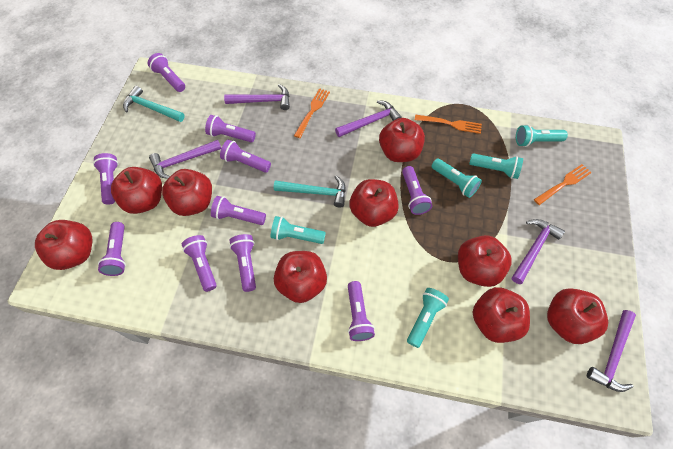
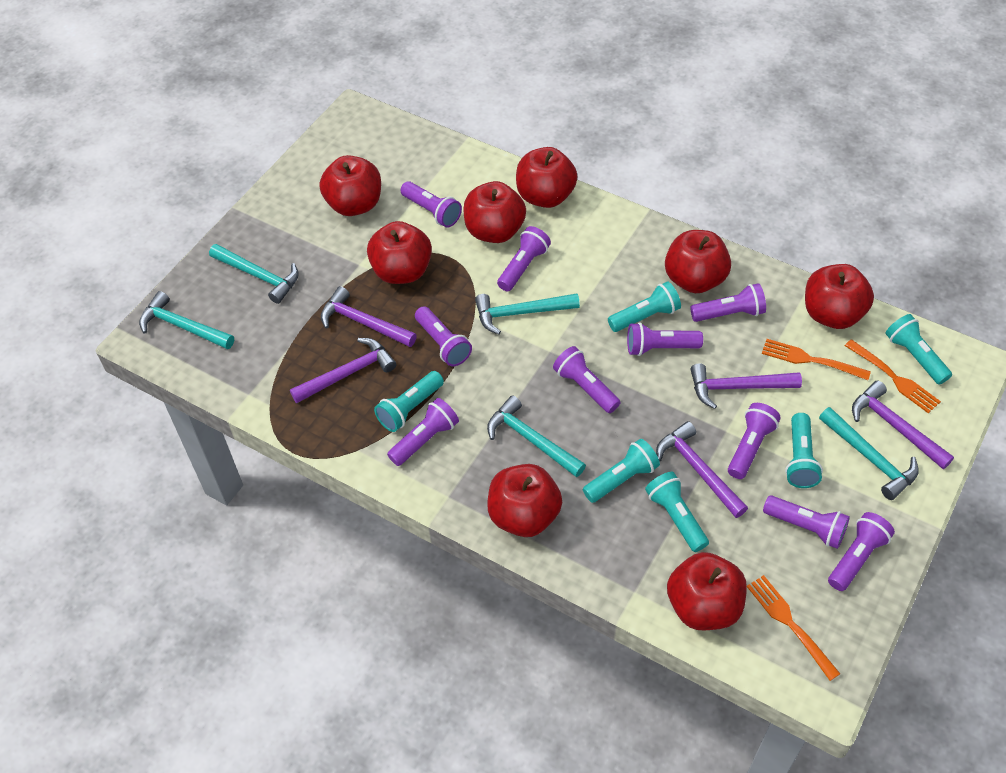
red apple: [35,220,92,270] [111,167,162,214] [162,169,212,216] [274,251,327,303] [349,179,399,227] [379,118,425,162] [458,235,512,287] [473,287,530,343] [547,288,608,344] = 9 -> [319,155,381,216] [367,221,432,284] [463,181,526,243] [487,464,562,537] [516,147,578,208] [665,230,731,293] [667,552,747,630] [805,264,874,329] = 8
turquoise flashlight: [271,216,326,244] [407,288,449,348] [431,159,482,198] [469,153,523,179] [516,125,568,147] = 5 -> [374,371,444,432] [583,439,660,503] [608,281,681,332] [645,472,709,552] [785,413,823,488] [886,314,952,385] = 6
turquoise hammer: [123,86,185,122] [274,175,346,208] = 2 -> [139,291,234,349] [209,244,299,304] [475,293,580,334] [487,395,586,477] [819,407,919,500] = 5

